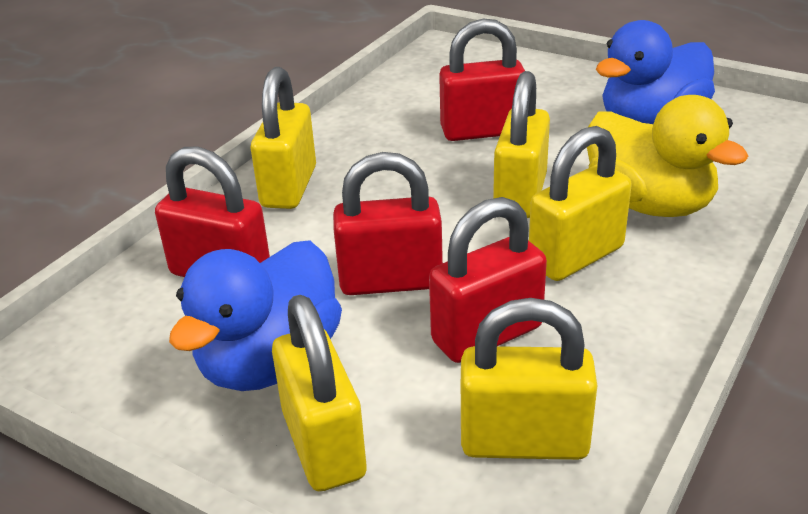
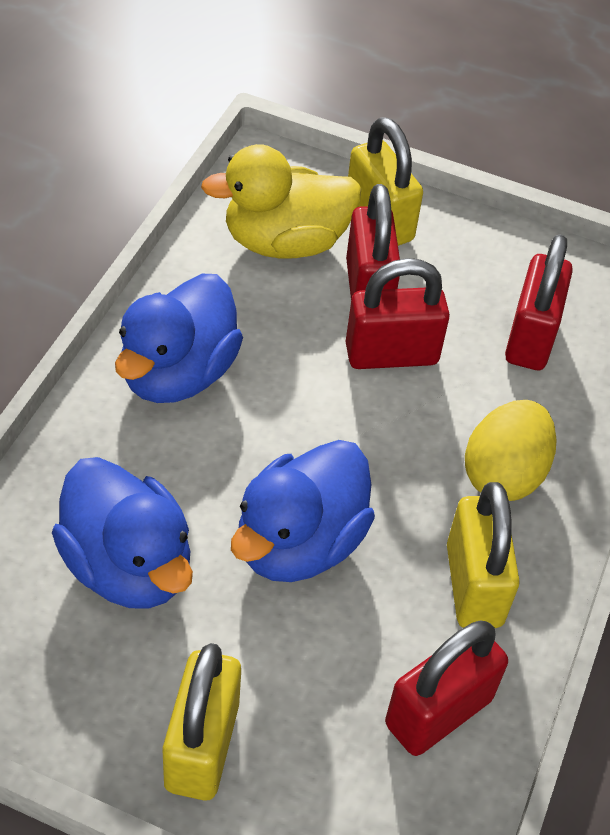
blue duck: [169,240,342,391] [596,20,715,124] = 2 -> [52,457,193,609] [115,274,243,403] [231,440,375,582] = 3
yellow egg: none = 0 -> [465,400,557,501] = 1
yellow padlock: [251,67,316,209] [272,295,367,491] [461,298,597,460] [493,71,550,218] [529,126,632,281] = 5 -> [162,643,241,801] [348,117,423,246] [447,482,520,628] = 3

